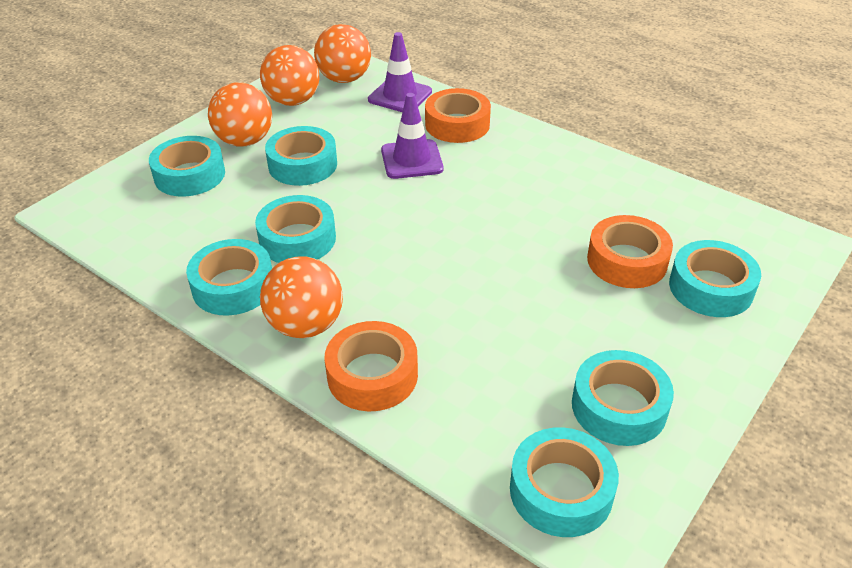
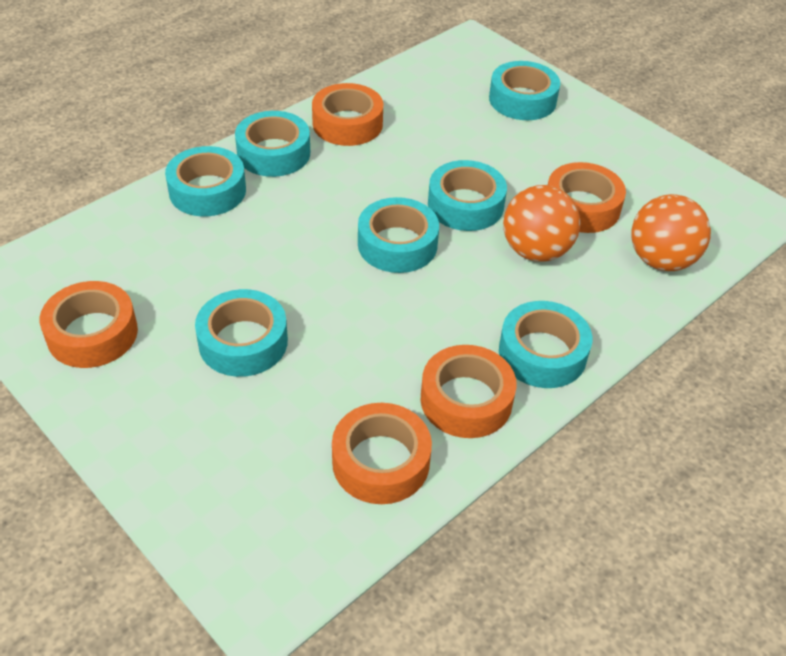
orange ball: [208,82,272,146] [260,45,320,106] [260,257,343,338] [314,24,371,83] = 4 -> [503,185,580,262] [631,194,711,271] = 2
orange tape: [324,321,418,411] [425,88,491,143] [587,215,673,288] = 3 -> [40,281,138,368] [312,83,383,146] [332,403,432,504] [421,345,517,438] [548,162,626,233] = 5
purple traffic cone: [368,32,432,112] [381,93,444,179] = 2 -> none = 0

